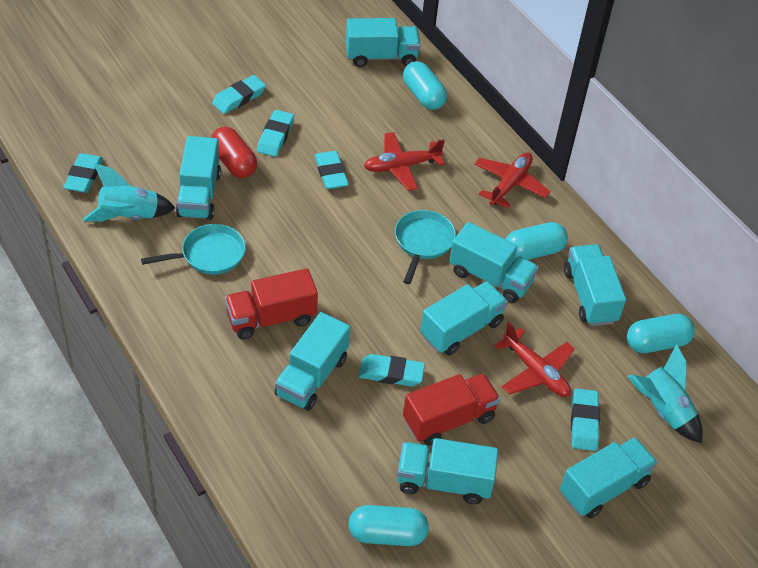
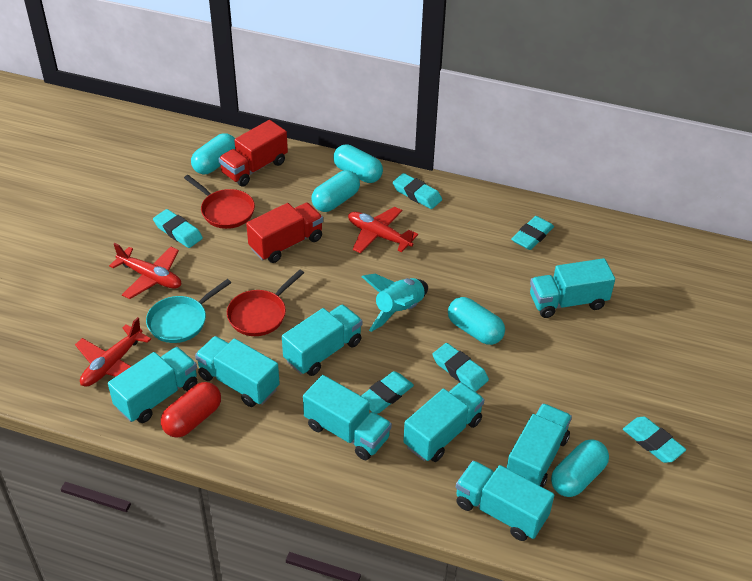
red pan: none = 0 -> [184,175,255,229] [227,269,304,336] = 2
turquoise capsule: [349,505,429,546] [403,61,447,110] [505,222,568,260] [627,314,695,353] = 4 -> [191,133,235,174] [312,170,360,212] [333,144,383,183] [448,297,505,345] [551,439,609,497] = 5
turquoise pan: [141,224,246,275] [395,210,456,284] = 2 -> [146,279,231,343] = 1
turquoise rocket: [83,163,175,222] [627,344,703,443] = 2 -> [362,274,428,332] = 1

